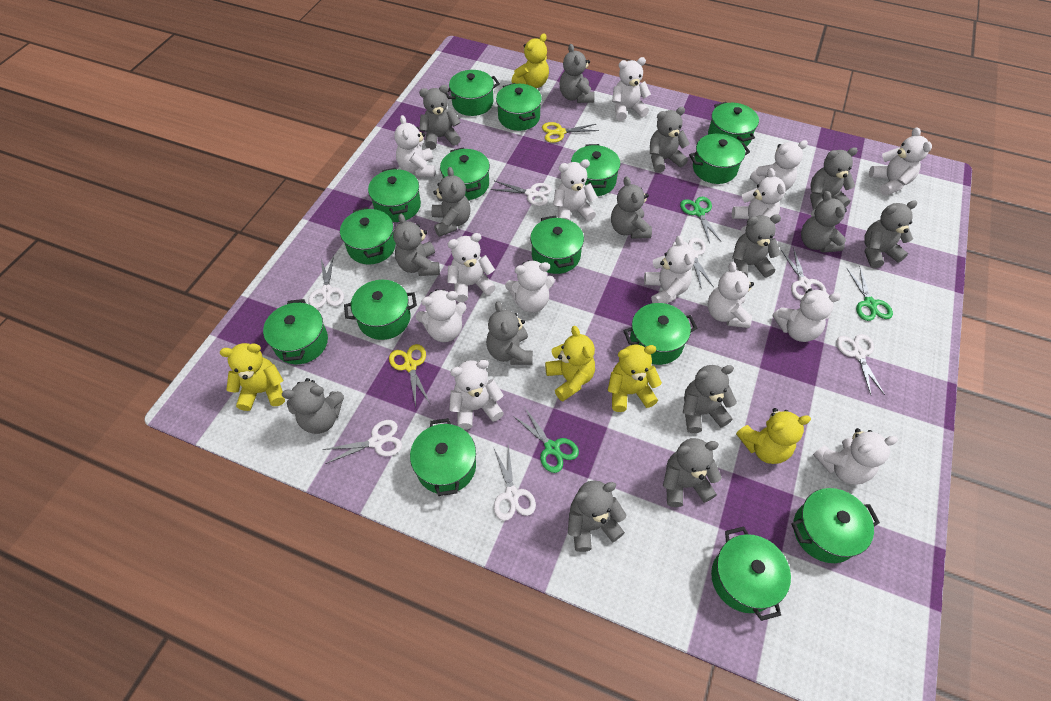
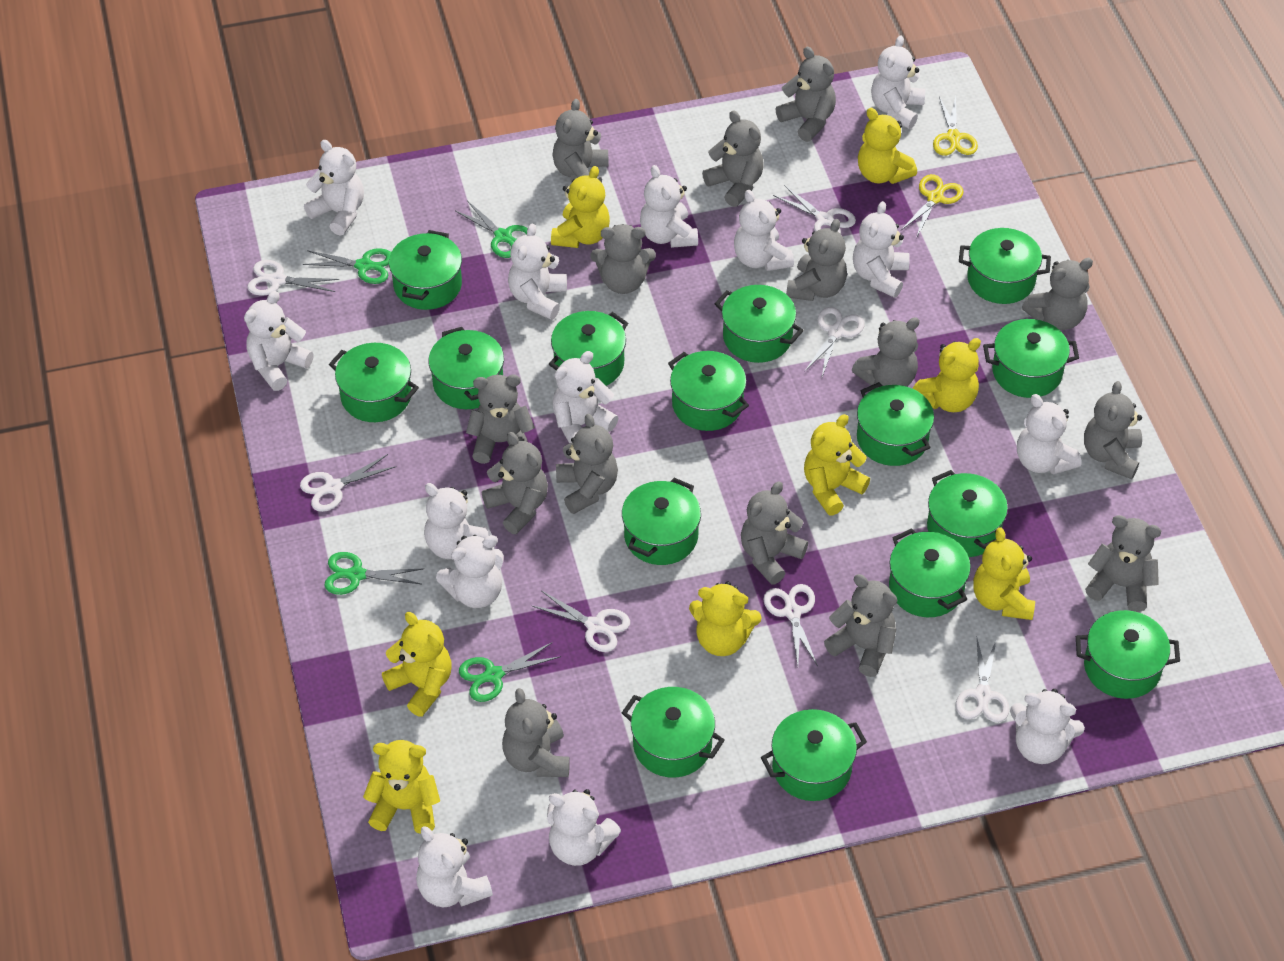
green scissors: [513,408,579,473] [680,197,722,243] [847,268,893,321] = 3 -> [303,248,391,284] [324,552,423,595] [455,201,527,258] [459,642,561,702] = 4
yellow teddy bear: [220,343,285,411] [512,33,549,88] [545,326,595,401] [607,345,662,412] [736,408,811,464] = 5 -> [363,740,440,833] [382,612,452,717] [551,166,610,248] [689,582,762,656] [804,414,870,516] [858,108,917,184] [913,338,981,412] [973,527,1035,620] = 8

